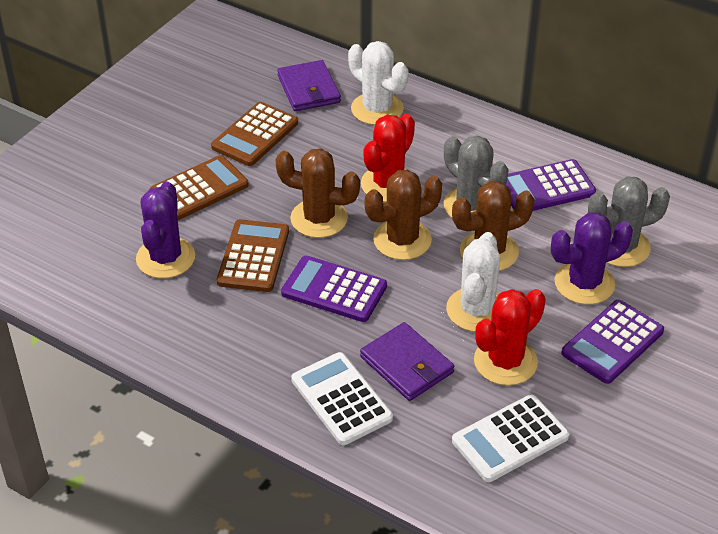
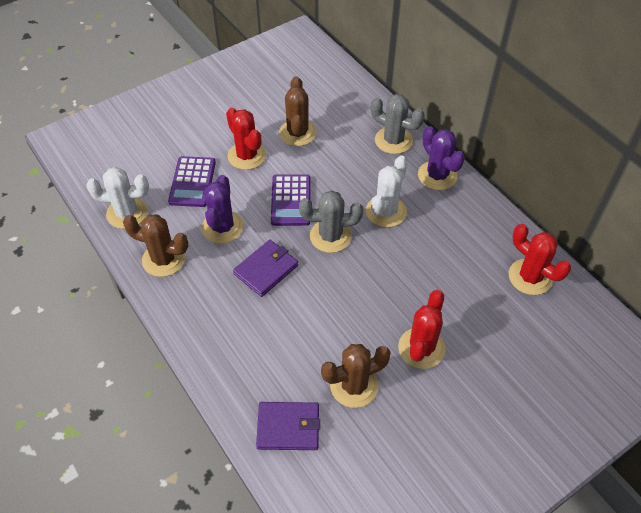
brown calculator: [150,155,249,220] [211,102,298,166] [217,219,289,292] = 3 -> none = 0
purple calculator: [281,256,387,322] [506,159,596,211] [561,300,664,384] = 3 -> [168,156,216,207] [271,174,310,226] = 2
red cactus: [361,114,415,202] [474,289,546,385] = 2 -> [226,108,266,170] [398,290,445,369] [509,224,571,295] = 3
white calculator: [291,352,393,445] [452,394,569,482] = 2 -> none = 0

